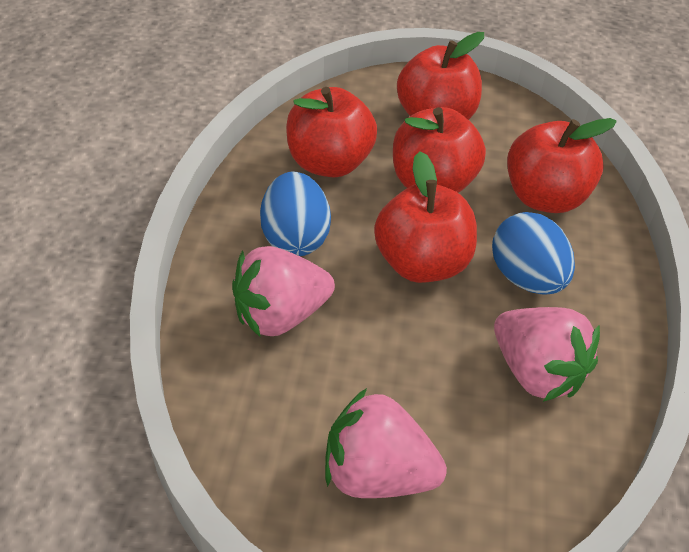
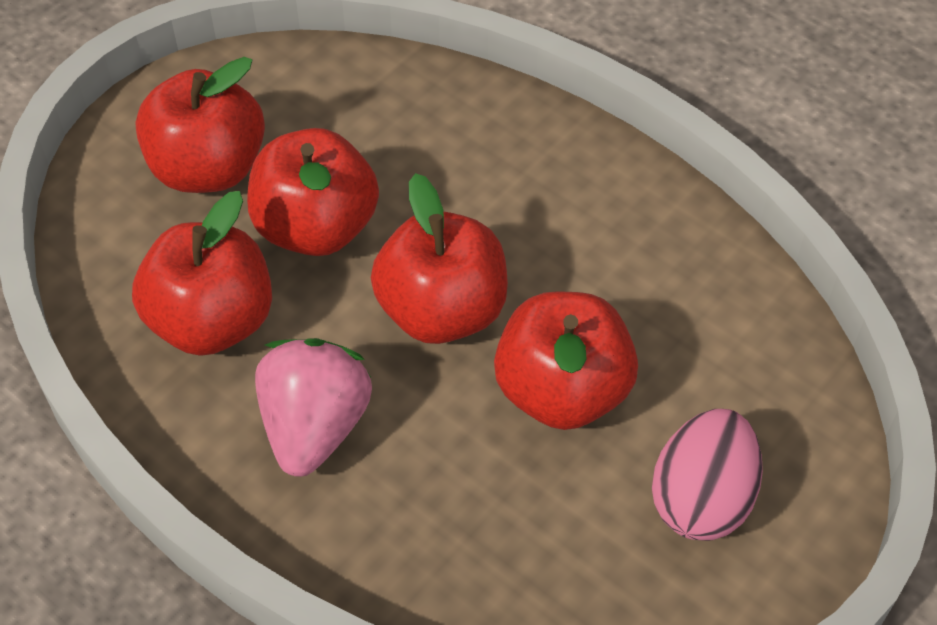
blue egg: [260,172,331,256] [492,212,575,295] = 2 -> none = 0
pink egg: none = 0 -> [652,409,763,541] = 1
pink strawberry: [232,246,335,338] [325,388,447,498] [494,307,600,402] = 3 -> [255,338,372,477] = 1

